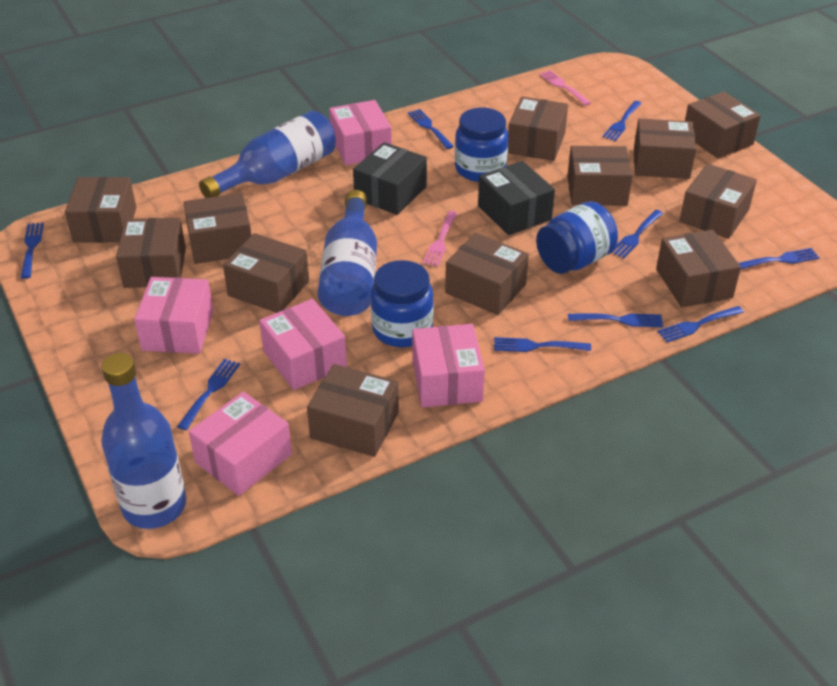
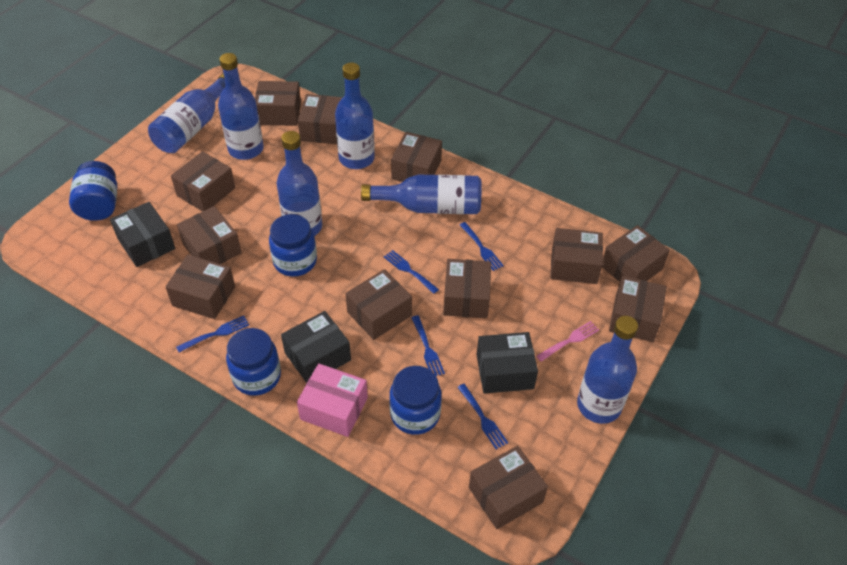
black box: [353,142,427,215] [478,161,555,235] = 2 -> [110,202,175,267] [281,311,351,383] [477,332,538,394] = 3
blue bottle: [101,353,187,529] [199,110,336,198] [318,190,377,316] = 3 -> [148,73,225,153] [218,53,264,160] [276,131,322,236] [335,63,375,169] [361,175,482,214] [577,316,638,424] = 6
blue fork: [21,223,44,279] [177,359,240,430] [408,109,454,149] [494,337,591,352] [568,314,663,327] [603,101,642,141] [611,210,664,258] [657,306,744,342] [739,248,820,269] = 9 -> [176,316,249,353] [384,250,439,294] [411,315,445,376] [458,384,508,449] [460,222,504,271] = 5
blue jar: [370,260,434,347] [455,108,508,182] [536,202,618,274] = 3 -> [69,161,117,221] [226,328,281,396] [269,214,317,277] [389,366,442,435] = 4
pink box: [134,277,213,354] [189,392,292,496] [259,299,347,390] [329,100,392,165] [412,324,485,408] = 5 -> [297,363,368,437] = 1
pink fork: [423,211,457,267] [539,70,591,106] = 2 -> [536,321,599,362] = 1

